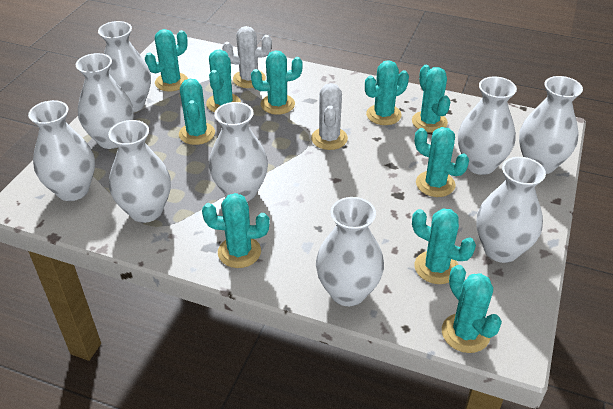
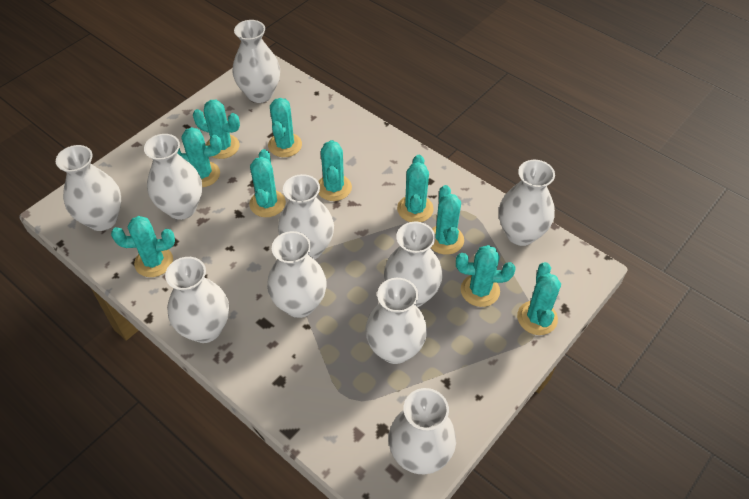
white cactus: [222,26,272,88] [311,83,348,150] = 2 -> none = 0
white vase: [28,100,95,201] [76,53,134,149] [98,21,151,112] [108,120,171,223] [209,102,268,202] [316,197,384,306] [458,76,517,175] [476,157,546,263] [519,76,583,174] = 9 -> [56,145,121,231] [144,134,202,220] [165,257,229,343] [233,20,280,103] [267,231,326,318] [278,174,334,260] [365,278,427,364] [384,222,443,307] [388,388,456,474] [499,160,555,246] = 10

